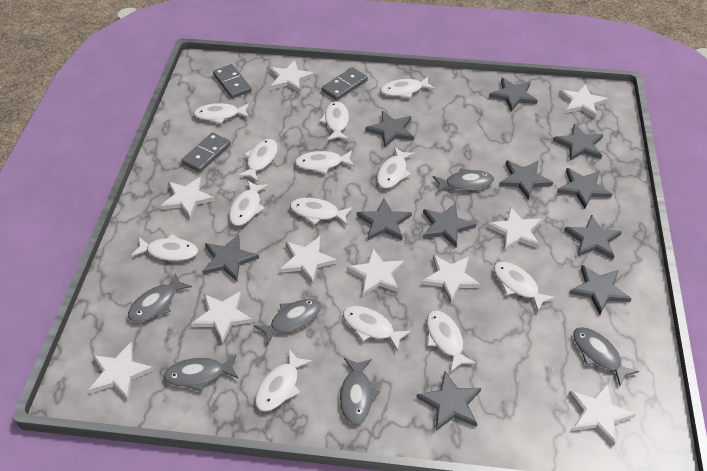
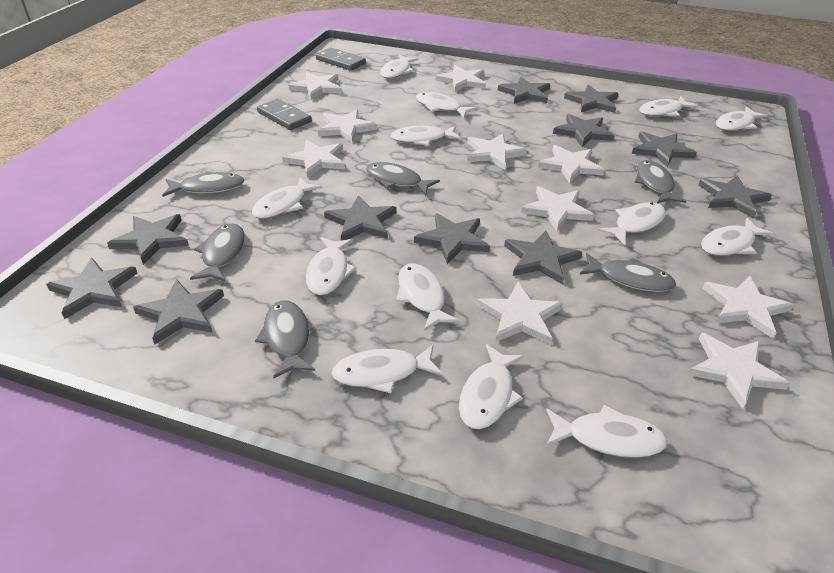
grey domino: [181,132,231,172] [213,64,252,98] [321,67,368,100] = 3 -> [257,99,312,130] [316,48,366,71] = 2

